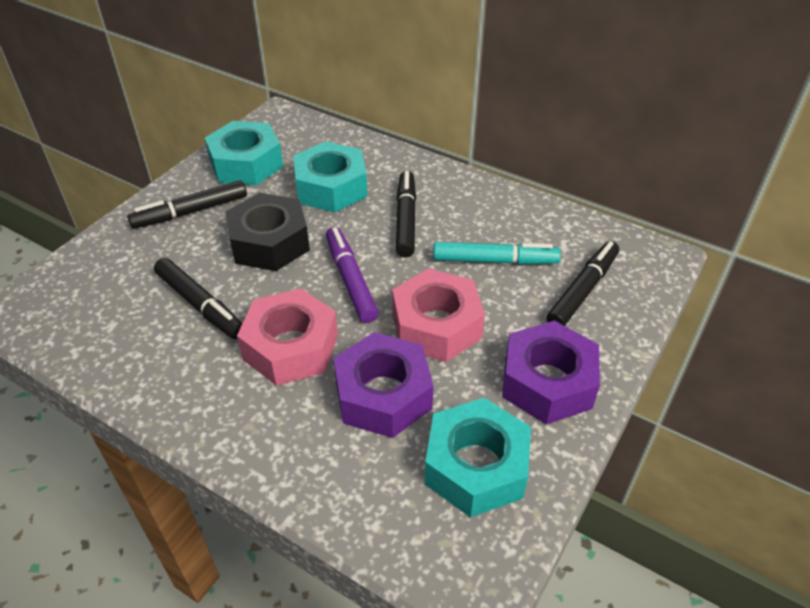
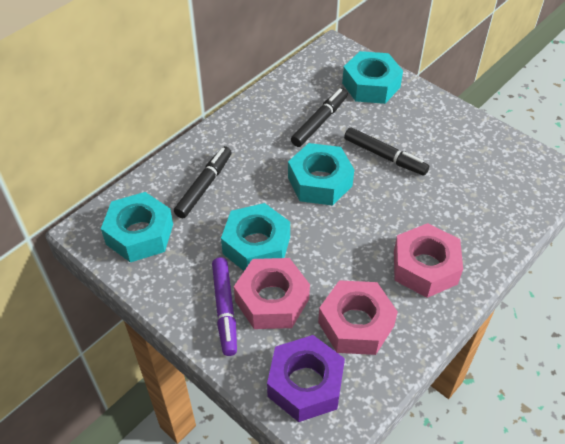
black marker: [127,180,247,229] [154,258,242,339] [396,171,416,257] [547,241,619,326] = 4 -> [174,146,232,218] [291,88,348,147] [344,127,429,175] = 3
black nut: [225,193,310,271] = 1 -> none = 0
pink nut: [237,288,338,386] [392,269,485,362] = 2 -> [234,258,310,329] [318,280,398,355] [394,223,463,298] = 3
purple nut: [333,332,434,438] [502,321,600,424] = 2 -> [267,335,345,422] = 1
turquoise marker: [433,242,561,265] = 1 -> none = 0
turquoise nut: [205,121,283,185] [293,141,367,212] [424,398,531,518] = 3 -> [101,192,173,262] [221,203,290,271] [288,143,354,206] [342,51,403,104] = 4

